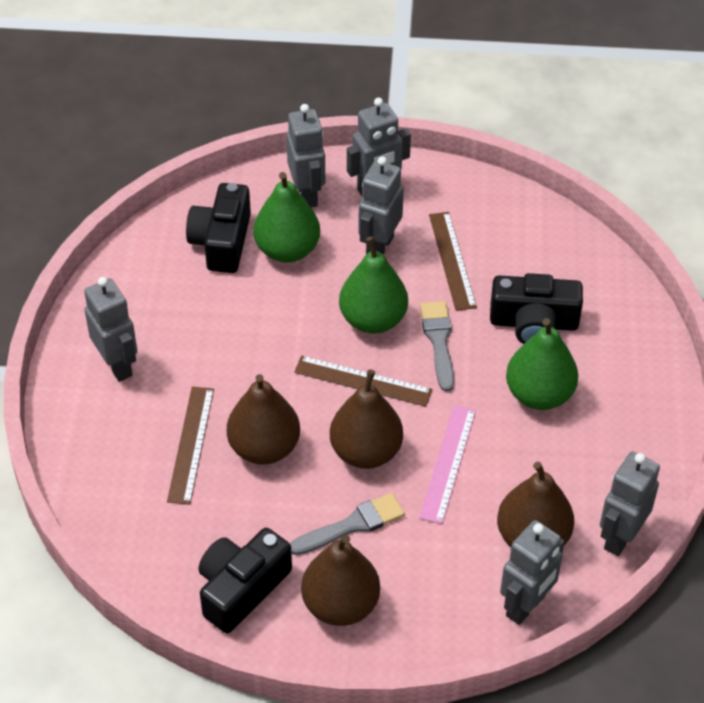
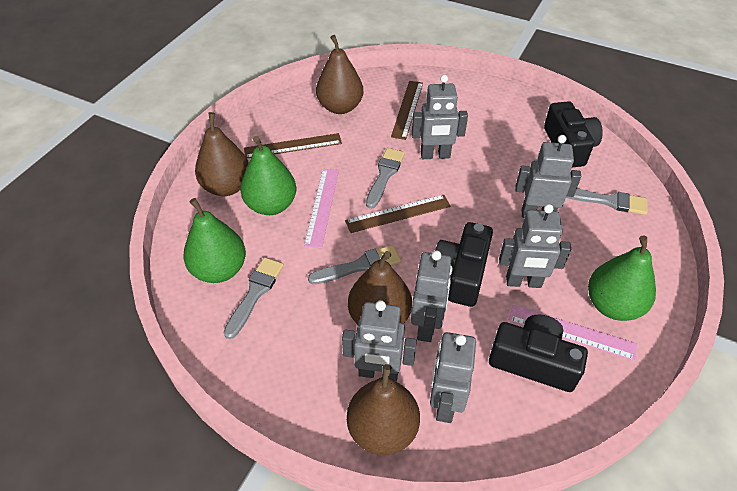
grey brush: [290,493,405,555] [420,301,454,392] = 2 -> [223,257,284,339] [308,245,401,284] [366,148,405,209] [566,189,648,215] = 4
pink ruler: [419,405,476,524] = 1 -> [304,169,339,248] [509,305,637,361] = 2

